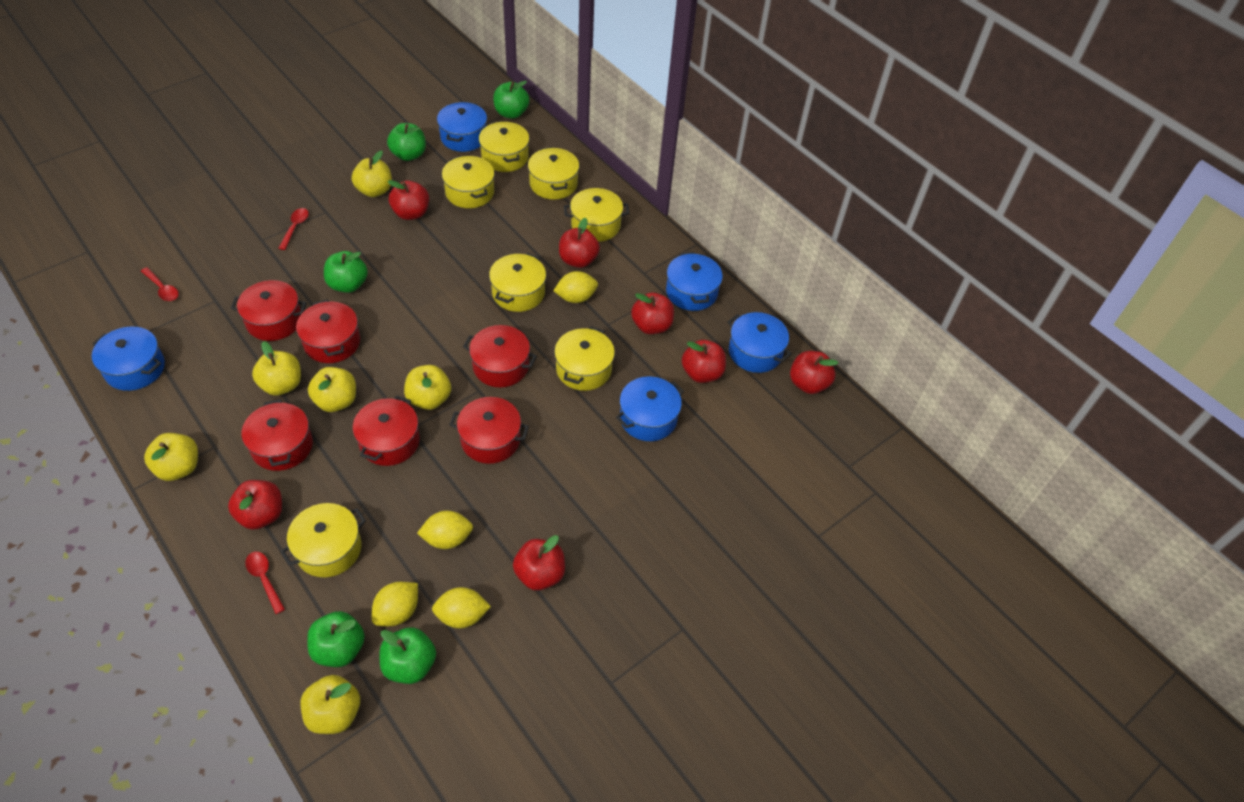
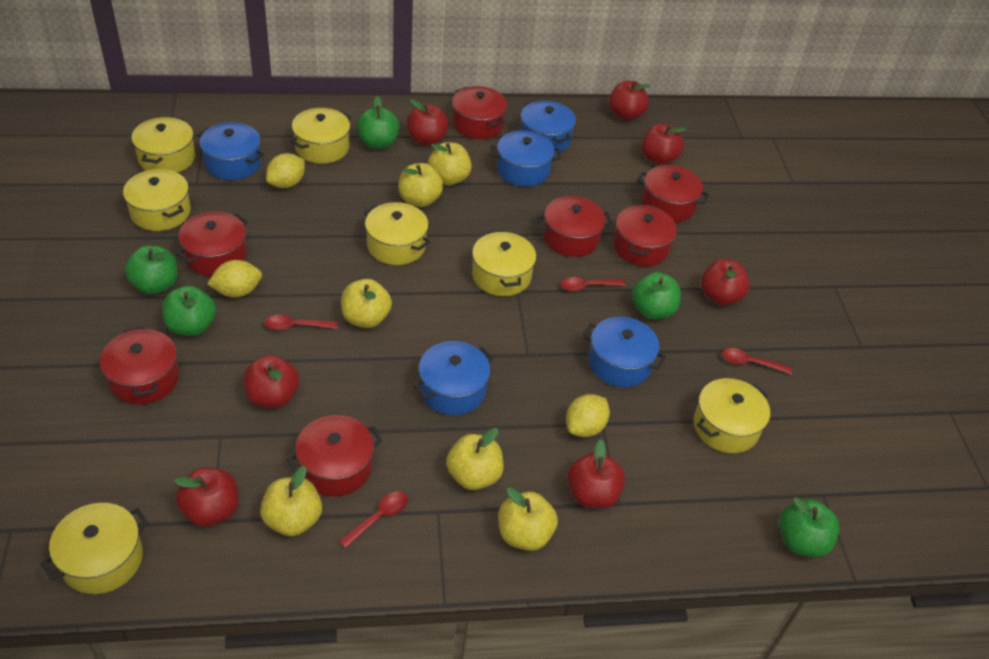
red pot: [231,280,307,341] [241,399,313,471] [296,299,360,363] [353,395,420,466] [449,397,529,464] [463,325,537,387] = 6 -> [100,326,179,405] [177,211,248,276] [287,415,382,497] [452,86,507,139] [537,196,612,257] [613,204,677,266] [637,165,709,222] = 7
red spoon: [141,267,179,301] [245,552,285,614] [278,208,309,250] = 3 -> [265,315,338,331] [339,491,408,548] [561,277,625,291] [722,348,792,374] = 4
yellow lemon: [372,582,418,626] [417,511,473,549] [432,587,491,628] [553,271,598,303] = 4 -> [207,260,262,297] [266,153,305,188] [566,394,610,437] = 3

